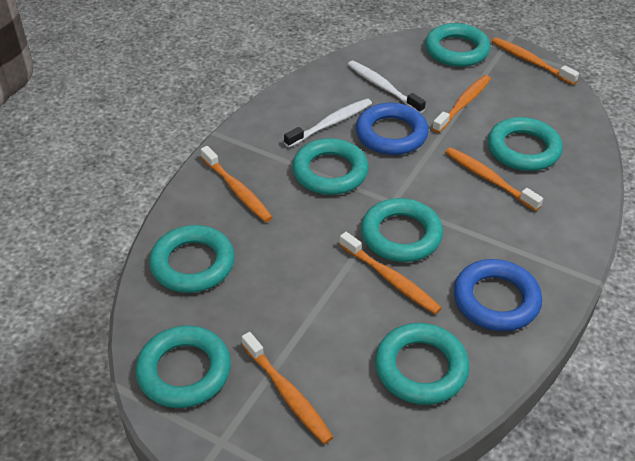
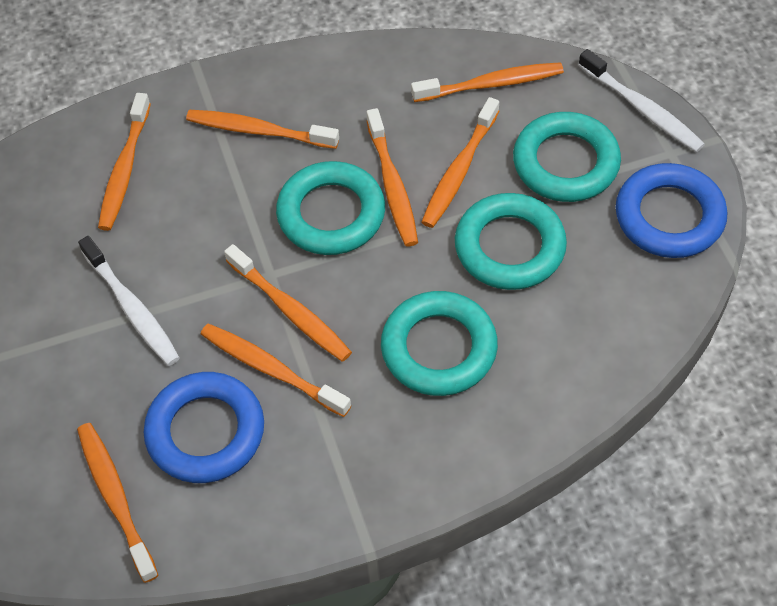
orange toothbrush: [201,146,273,222] [242,332,333,444] [339,232,442,314] [432,75,491,133] [445,147,543,211] [492,37,579,85] = 6 -> [77,423,158,583] [98,93,151,231] [186,110,339,149] [201,324,351,417] [224,244,352,362] [367,108,418,247] [411,62,564,102] [421,97,499,228] = 8
turquoise ring: [136,326,231,408] [149,225,235,293] [292,138,369,195] [361,198,443,262] [375,323,469,405] [425,23,491,67] [488,117,563,171] = 7 -> [276,161,385,255] [381,291,498,396] [455,193,567,290] [513,112,621,202] = 4

